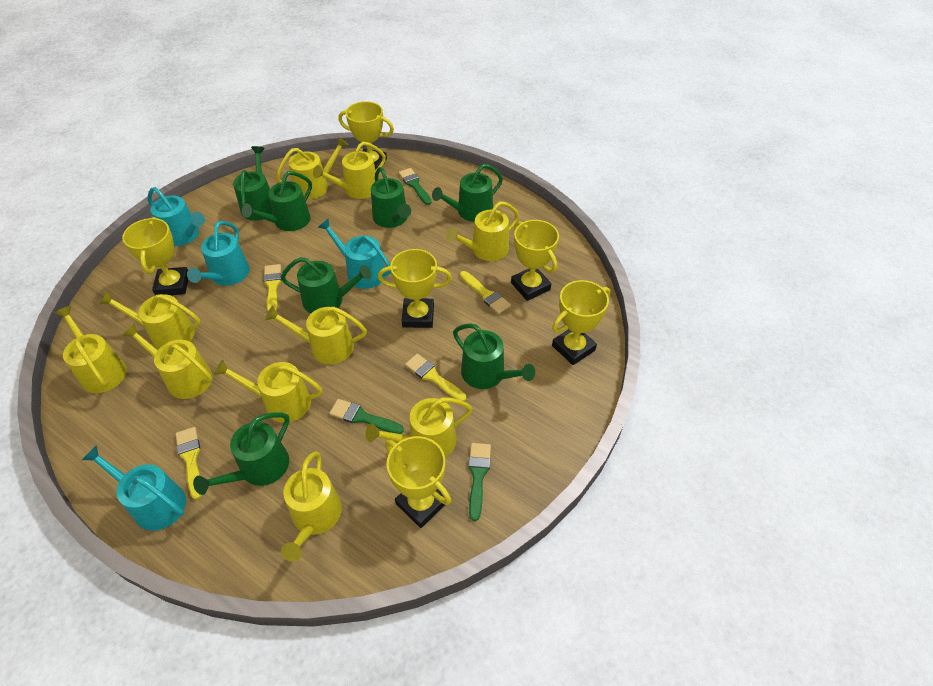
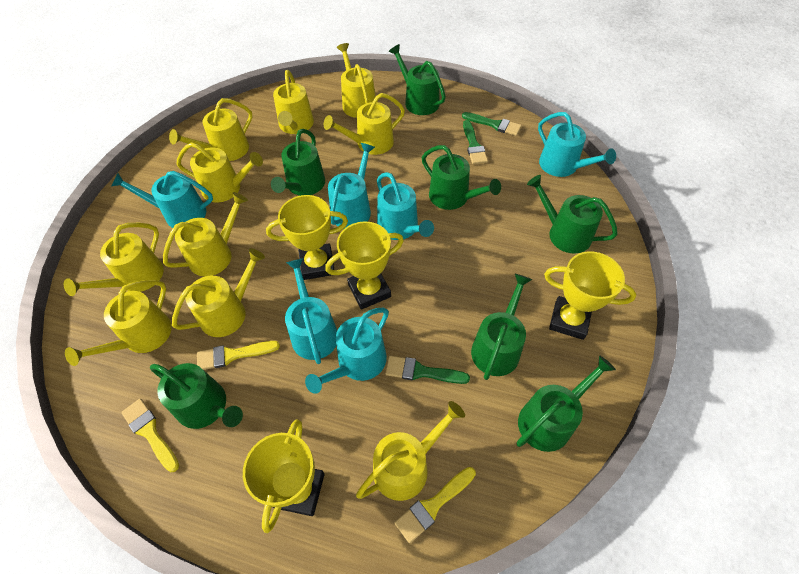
turquoise watering can: [82,445,186,531] [147,187,205,246] [187,221,250,286] [318,218,391,289] = 4 -> [111,171,213,228] [285,258,337,364] [305,308,389,394] [328,143,375,229] [377,172,434,240] [538,112,616,177] = 6
yellow brush: [175,427,202,500] [263,264,282,312] [405,354,466,401] [460,271,511,314] = 4 -> [121,398,179,472] [197,341,280,370] [395,467,476,543] = 3
yellow trophy: [122,217,188,295] [338,101,394,170] [378,249,452,328] [385,436,451,528] [511,220,559,301] [552,280,610,365] = 6 -> [243,419,325,533] [266,195,348,280] [325,221,404,310] [544,252,636,340] = 4

